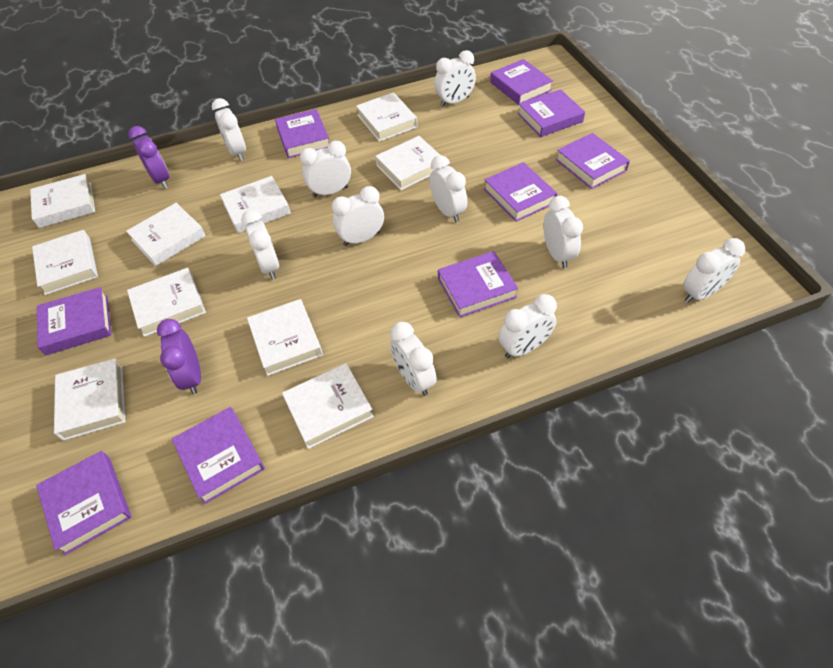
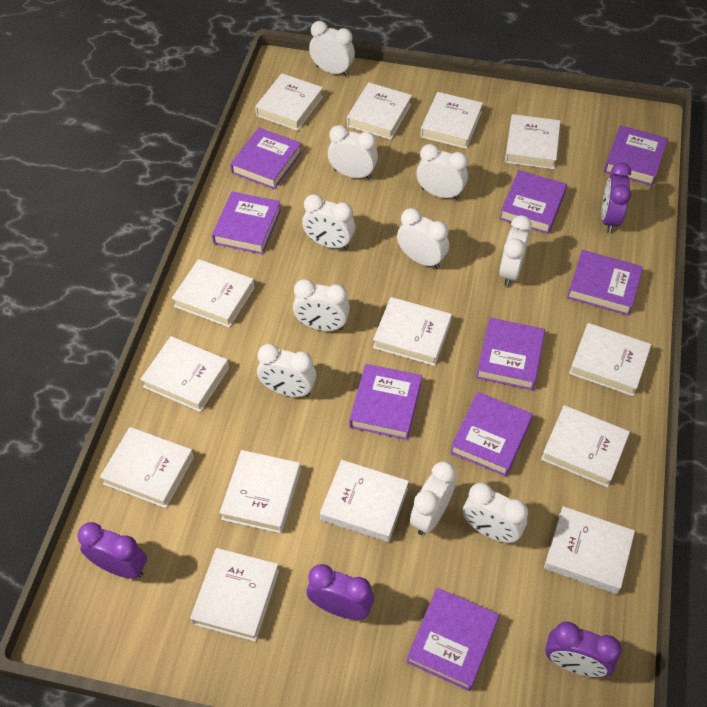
purple clock: [128,126,169,188] [157,319,201,394] = 2 -> [77,522,147,579] [306,564,374,620] [545,622,622,677] [601,163,631,233] = 4
white book: [30,174,95,228] [32,230,98,295] [54,358,125,441] [126,203,206,266] [127,268,206,337] [220,176,291,233] [247,299,323,376] [282,363,374,449] [356,92,417,142] [375,136,440,190] = 10 -> [100,427,194,508] [140,336,229,412] [172,259,255,327] [190,548,279,642] [219,450,301,533] [255,73,323,131] [320,460,409,542] [347,82,412,140] [373,297,452,366] [420,92,483,149] [505,114,560,169] [541,405,630,487] [544,506,635,594] [569,323,651,396] = 14

